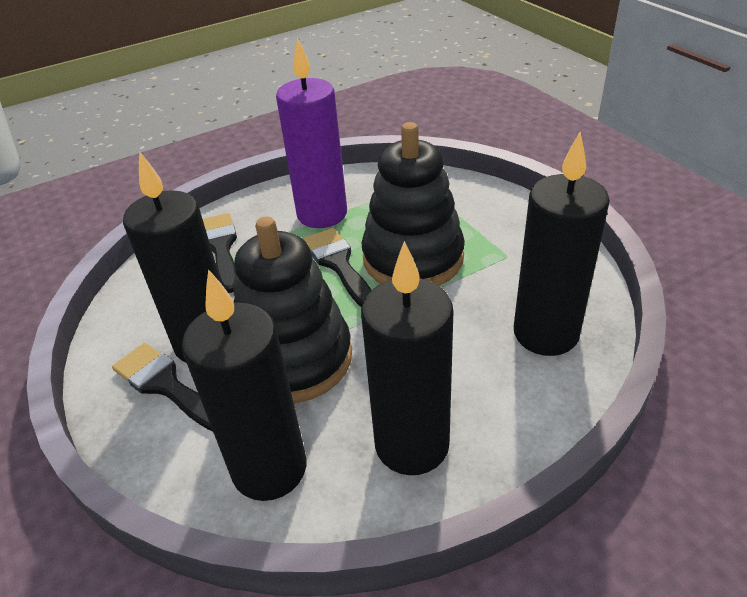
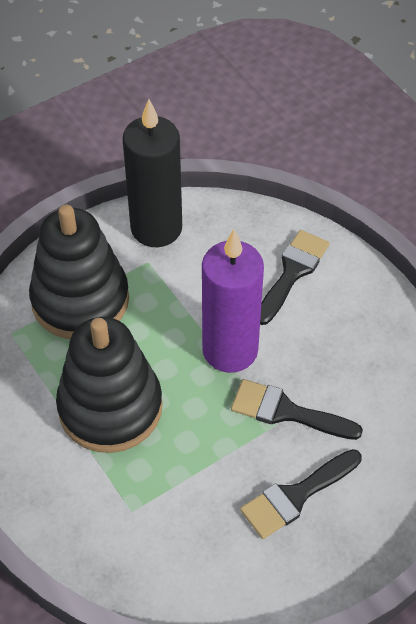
black candle: [123,151,222,363] [182,269,306,501] [361,241,453,475] [514,132,610,356] = 4 -> [123,99,182,247] = 1

